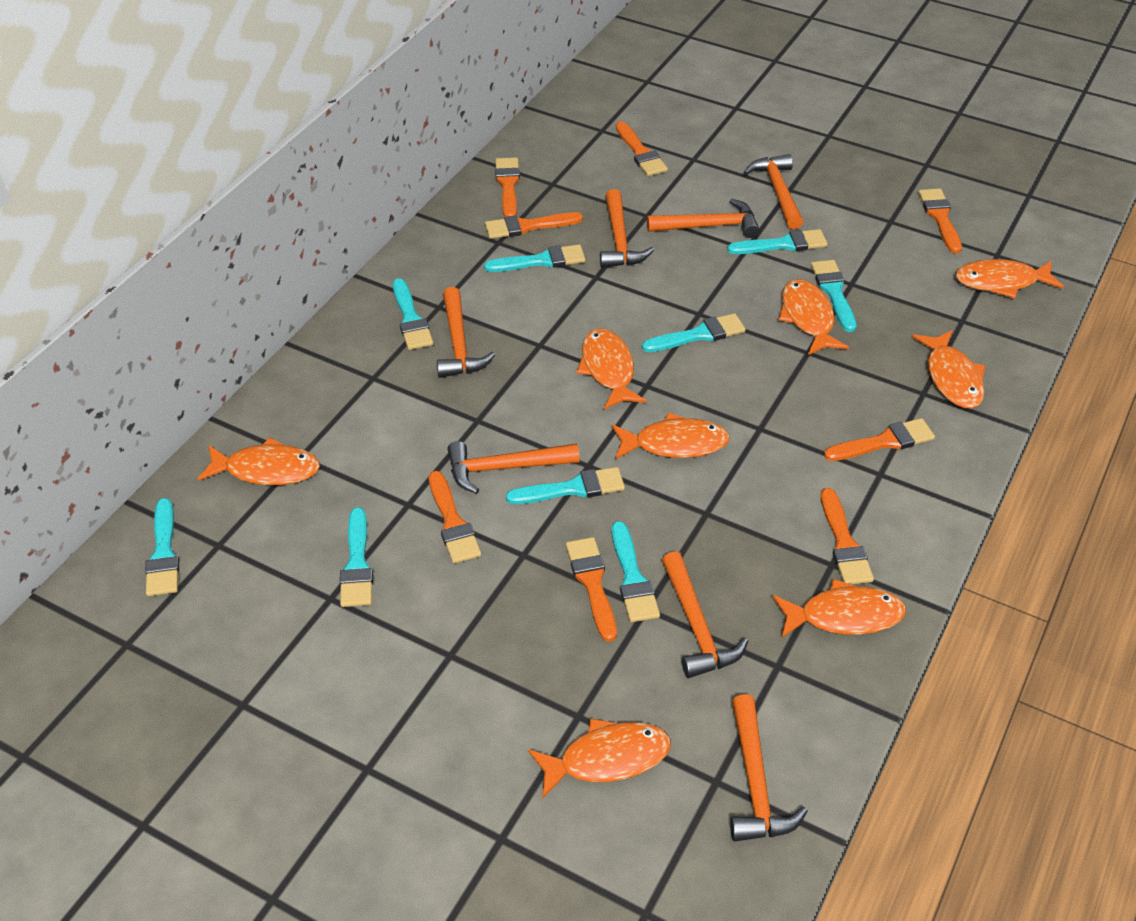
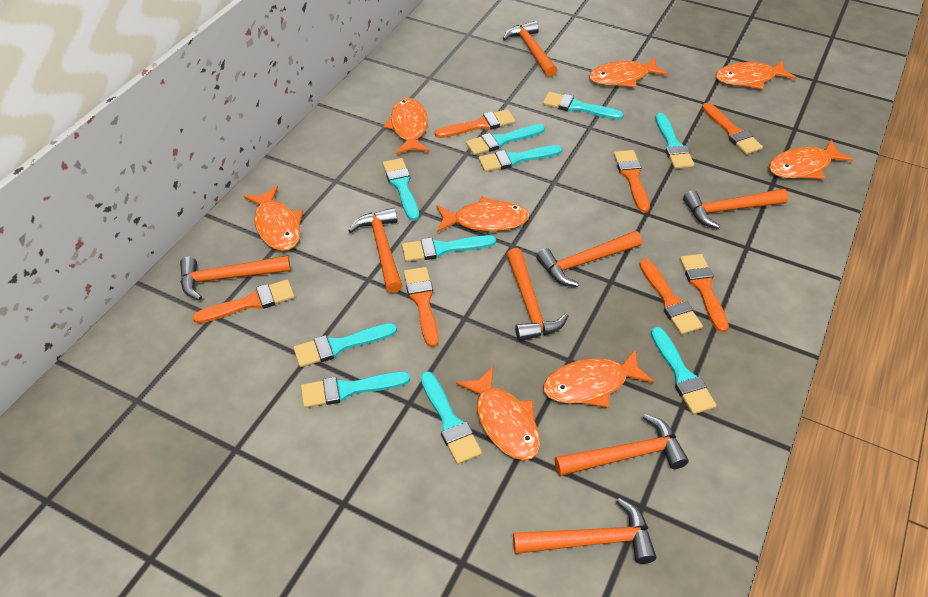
orange brush: [429,471,481,563] [485,212,583,239] [495,157,520,217] [566,537,617,642] [616,121,668,176] [821,488,874,584] [824,418,935,461] [918,188,962,253] = 8 -> [192,280,295,324] [404,267,439,347] [435,109,515,138] [614,150,650,213] [640,259,703,335] [680,254,729,333] [702,102,763,155] = 7
orange hammer: [437,287,495,378] [447,441,580,494] [600,189,654,268] [647,199,760,238] [662,551,748,678] [730,694,808,842] [744,154,803,229] = 7 -> [180,255,291,300] [348,208,402,293] [503,21,557,77] [507,248,569,341] [513,498,656,564] [536,231,642,287] [555,414,689,476] [683,189,788,229] = 8
turquoise brush: [145,498,179,596] [340,507,373,607] [393,278,433,350] [484,245,586,272] [506,467,625,504] [612,521,660,622] [642,313,746,352] [727,229,828,254] [811,260,856,332] = 9 -> [293,323,397,367] [301,372,410,408] [383,158,419,221] [402,235,496,262] [421,371,482,464] [466,124,545,155] [478,145,562,172] [543,92,624,120] [651,327,717,414] [655,113,695,169] = 10

